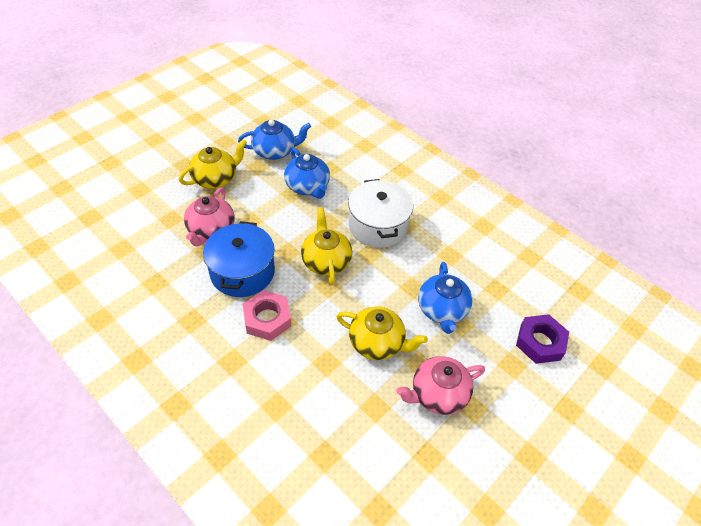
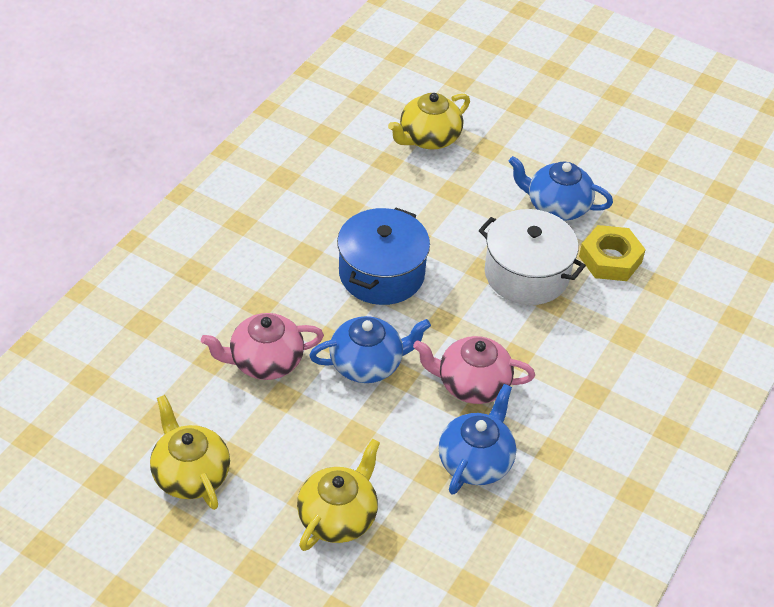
pink nut: [243,290,291,341] = 1 -> none = 0
purple nut: [516,314,569,364] = 1 -> none = 0
yellow nut: none = 0 -> [579,225,646,281] = 1

